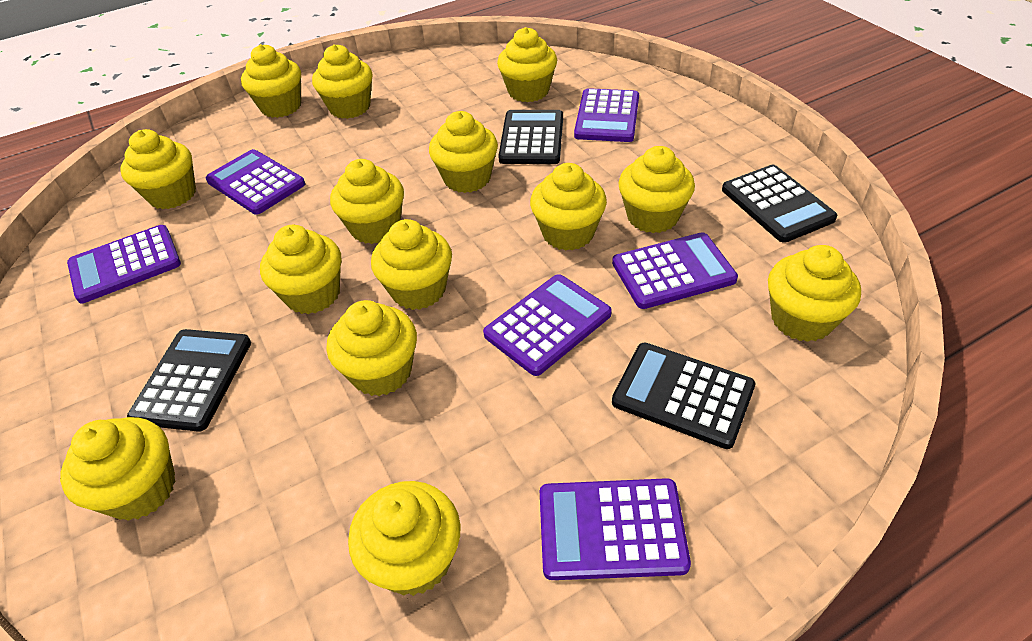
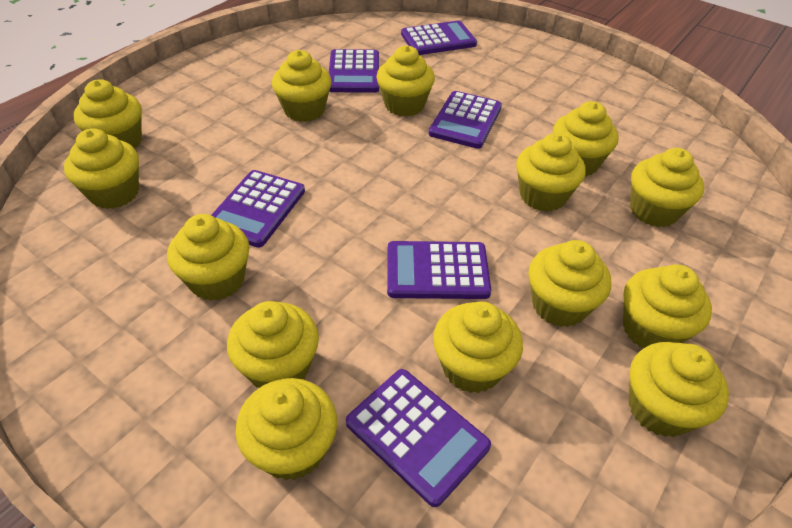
black calculator: [127,329,251,432] [498,110,563,164] [612,343,756,449] [722,165,838,243] = 4 -> none = 0

